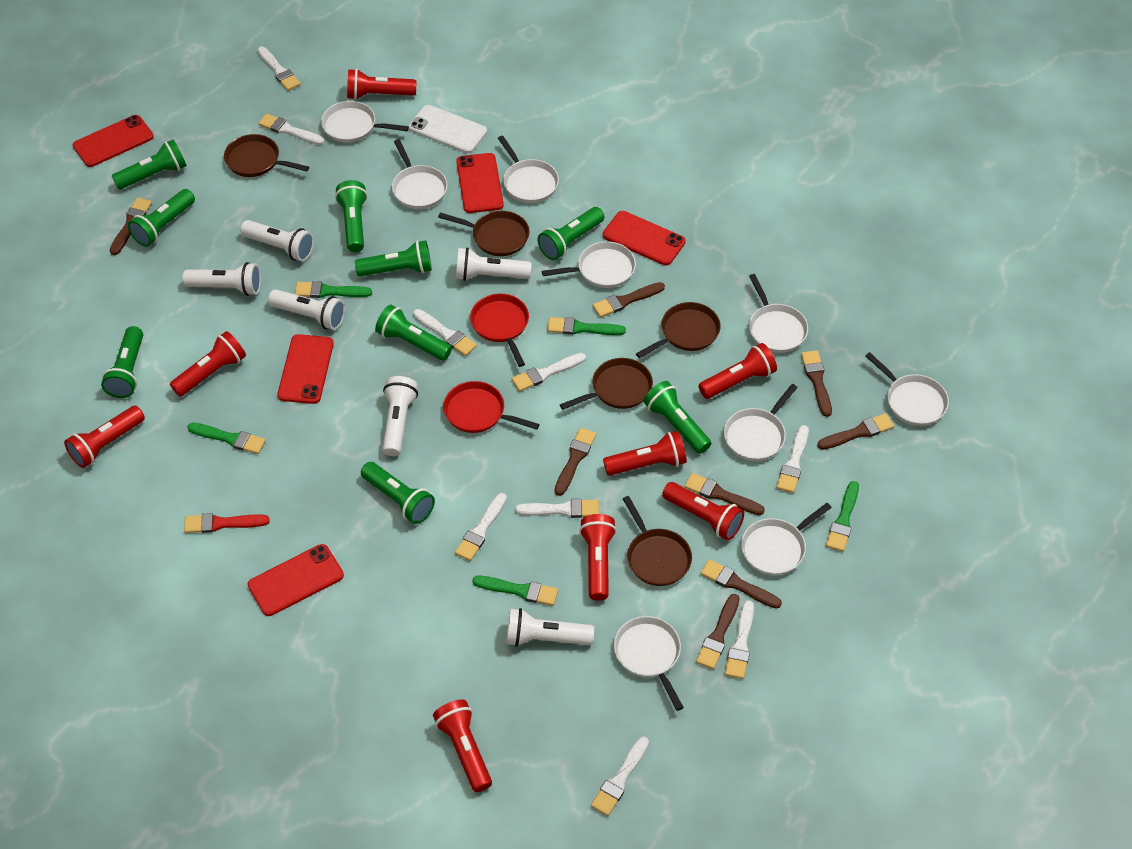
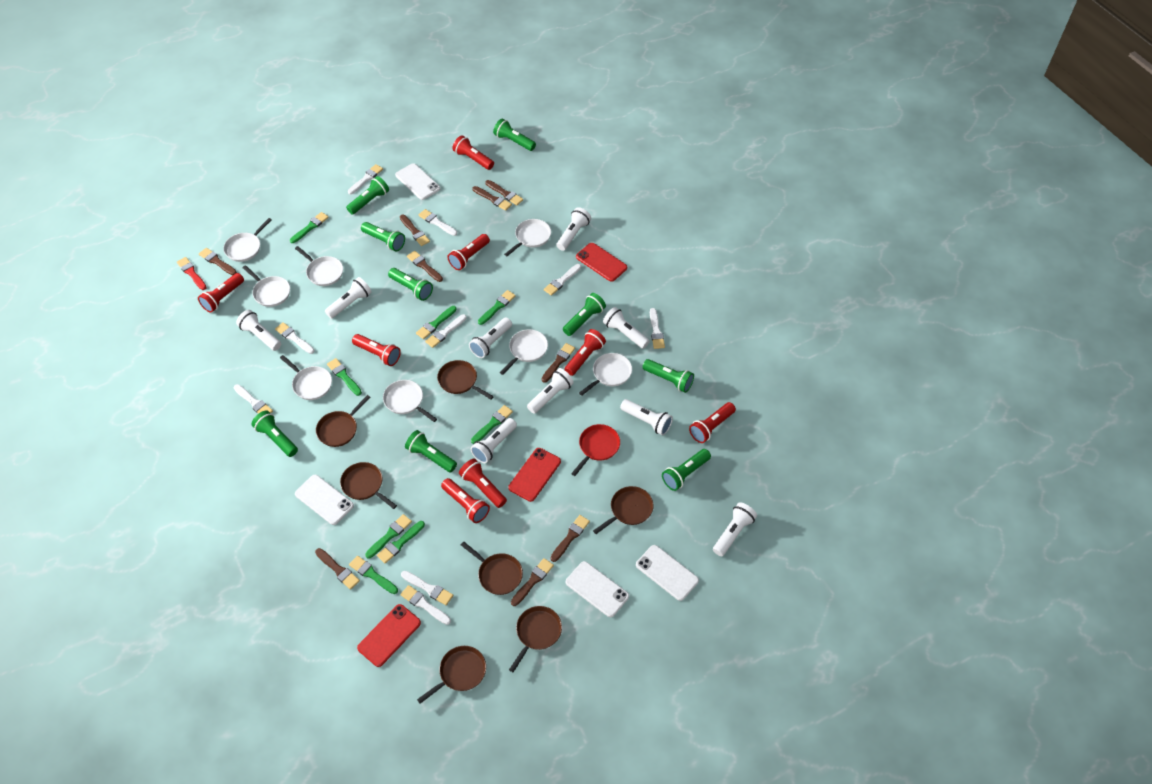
brown brush: [110,198,152,255] [555,428,596,496] [593,282,665,317] [684,473,765,515] [696,594,739,669] [700,559,782,609] [801,350,832,417] [817,413,894,450] = 8 -> [199,248,237,275] [315,548,360,590] [400,215,430,246] [407,251,443,282] [472,186,512,211] [485,180,523,205] [511,558,554,606] [541,343,575,383] [550,515,590,562] = 9
brown pan: [224,134,309,177] [438,211,530,256] [560,358,653,410] [623,496,692,586] [636,302,721,358] = 5 -> [316,395,371,447] [340,462,397,509] [417,646,486,704] [437,360,494,399] [461,542,523,595] [509,606,562,672] [593,486,654,534] = 7
green brush: [187,423,266,454] [295,281,372,298] [472,576,558,606] [547,317,626,335] [826,481,859,552] = 5 -> [290,212,329,243] [327,358,362,396] [349,556,398,594] [365,514,412,559] [377,521,425,564] [416,306,457,339] [471,405,513,444] [478,290,516,325] = 8
red pan: [443,381,540,433] [470,294,529,367] = 2 -> [571,424,620,476] = 1
red phone: [73,115,154,167] [247,544,344,616] [277,334,334,404] [456,153,504,213] [603,211,686,265] = 5 -> [357,604,421,667] [508,448,561,502] [576,243,627,282] = 3
white flashlight: [182,262,261,296] [240,220,314,261] [268,289,345,330] [382,376,418,456] [456,247,531,281] [506,608,594,647] = 6 -> [236,310,281,351] [325,277,372,319] [469,317,512,358] [471,418,517,463] [527,368,574,414] [557,207,591,251] [603,307,650,349] [620,399,673,435] [713,502,757,556] = 9
white pan: [321,101,409,143] [392,139,448,209] [498,136,559,203] [542,241,636,288] [614,616,684,711] [724,384,798,461] [741,503,832,575] [749,274,808,353] [865,352,949,426] = 9 -> [223,218,272,262] [242,265,290,307] [280,355,332,400] [295,246,343,286] [383,380,437,422] [500,329,548,375] [504,219,551,256] [579,353,632,396] = 8
white phone: [408,105,487,153] = 1 -> [295,475,354,525] [395,163,440,200] [566,561,629,617] [636,545,699,601] = 4

